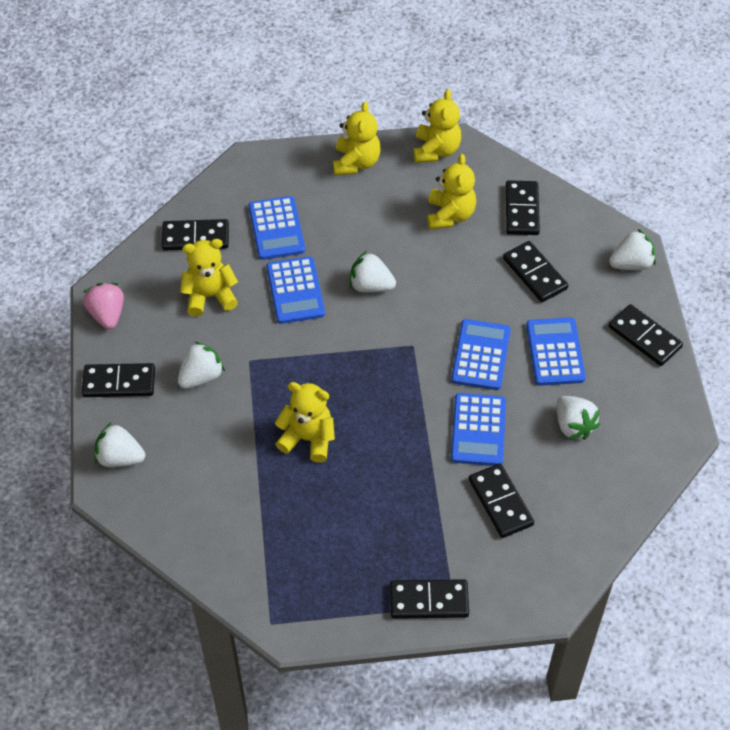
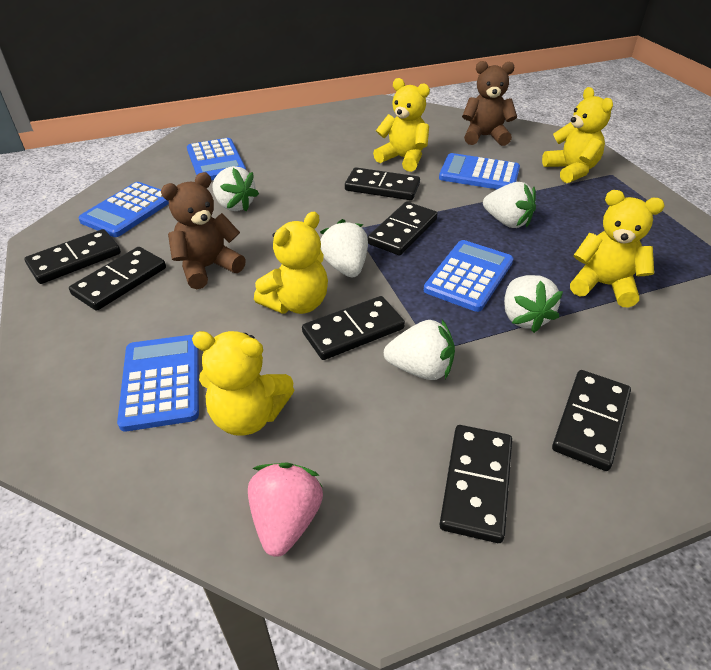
brown teddy bear: none = 0 -> [161,172,246,289] [462,61,517,146] = 2

